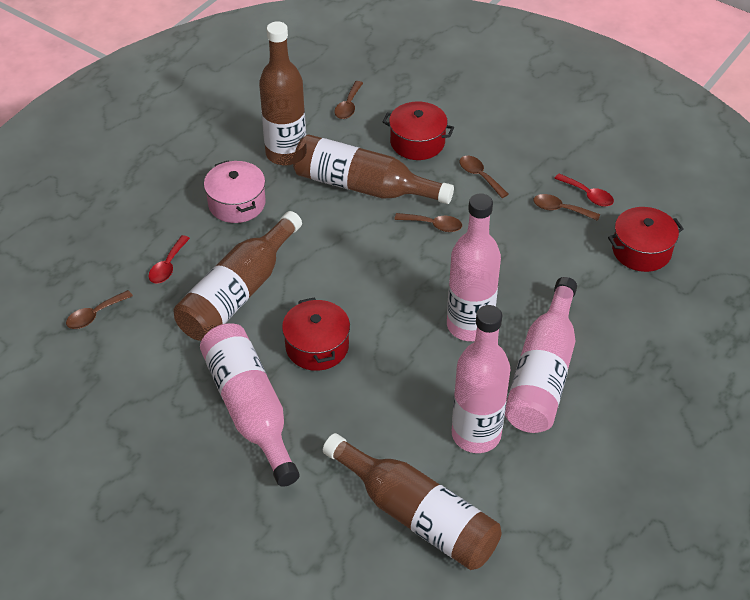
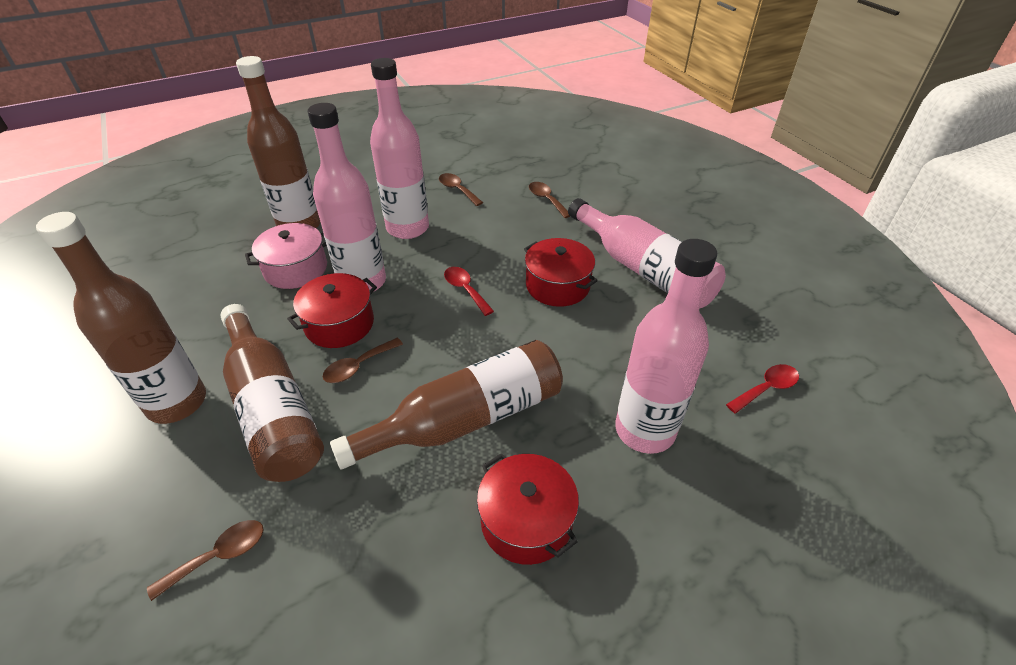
brown spoon: [66,290,133,329] [334,81,363,119] [394,213,462,232] [459,156,508,198] [533,194,600,221] = 5 -> [147,520,264,601] [323,338,403,383] [439,173,483,206] [529,182,570,218] = 4

